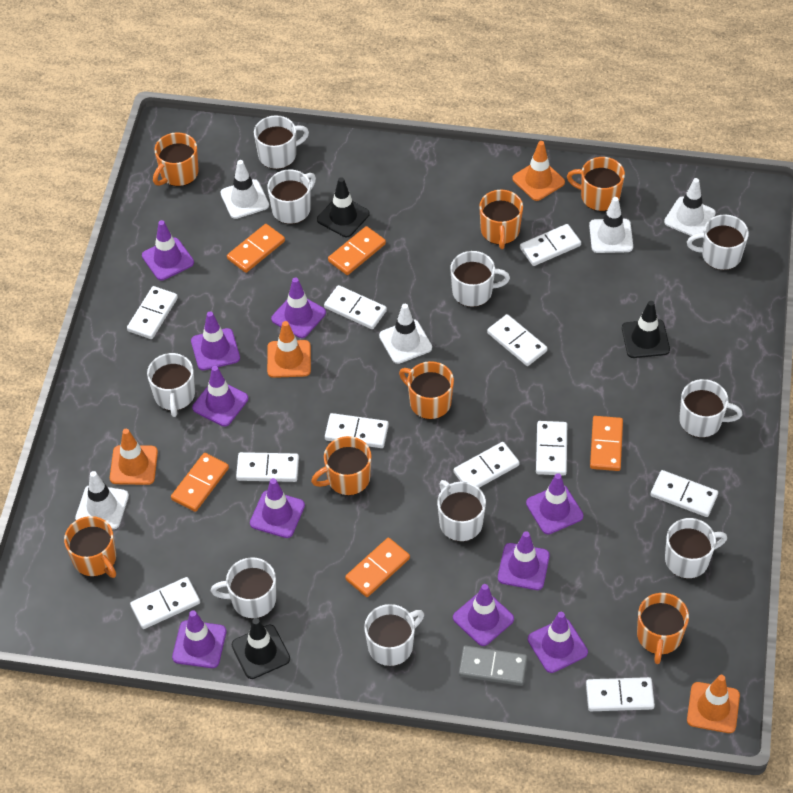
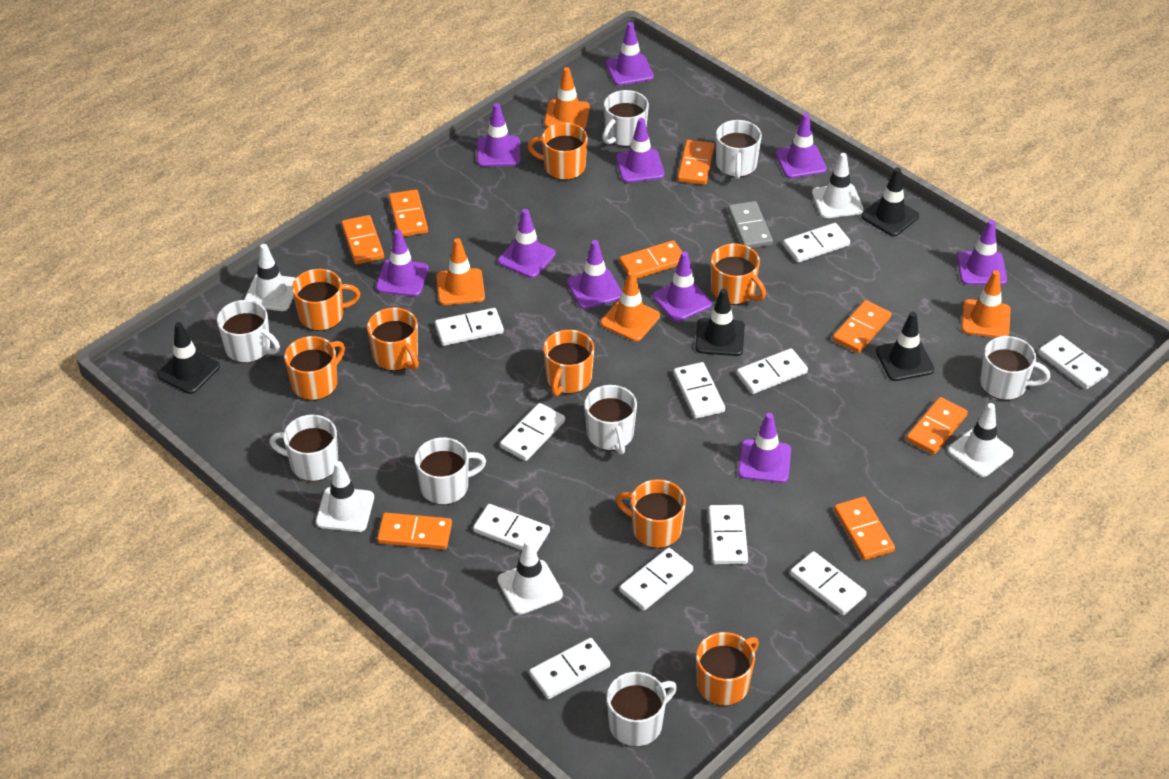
black traffic cone: [232,618,290,679] [317,177,370,237] [622,301,670,358] = 3 -> [157,322,220,394] [696,288,745,356] [861,168,919,236] [876,312,934,381] = 4
orange domino: [171,453,229,512] [227,224,285,273] [328,226,386,275] [345,538,410,597] [590,416,623,471] = 5 -> [341,215,384,264] [377,513,452,550] [389,189,428,237] [619,240,682,279] [678,140,715,185] [833,300,892,353] [834,497,895,560] [906,397,968,455] = 8
orange mug: [64,516,116,578] [153,132,199,186] [311,436,372,495] [399,361,454,419] [479,190,523,249] [567,157,625,211] [637,593,689,664] = 7 -> [284,336,345,401] [292,269,360,331] [367,308,419,371] [527,123,588,180] [543,330,594,396] [616,479,686,548] [696,632,759,706] [711,243,766,305] = 8
white mug: [147,353,195,417] [211,557,276,619] [254,115,309,169] [267,169,316,224] [364,604,424,666] [437,480,486,542] [450,251,510,307] [665,518,727,579] [679,379,742,438] [687,214,749,270] = 10 -> [217,300,280,363] [269,415,338,482] [415,437,486,505] [584,385,637,454] [603,90,649,147] [607,672,677,747] [716,120,762,179] [980,336,1050,400] = 8

